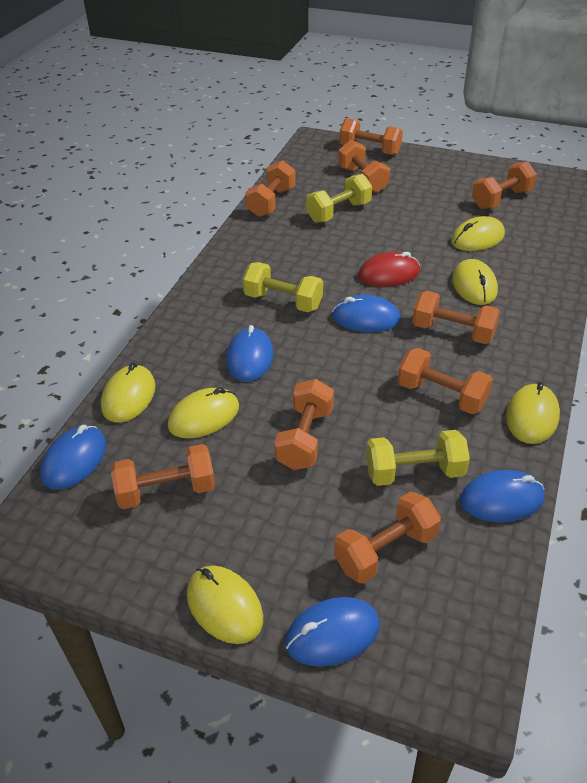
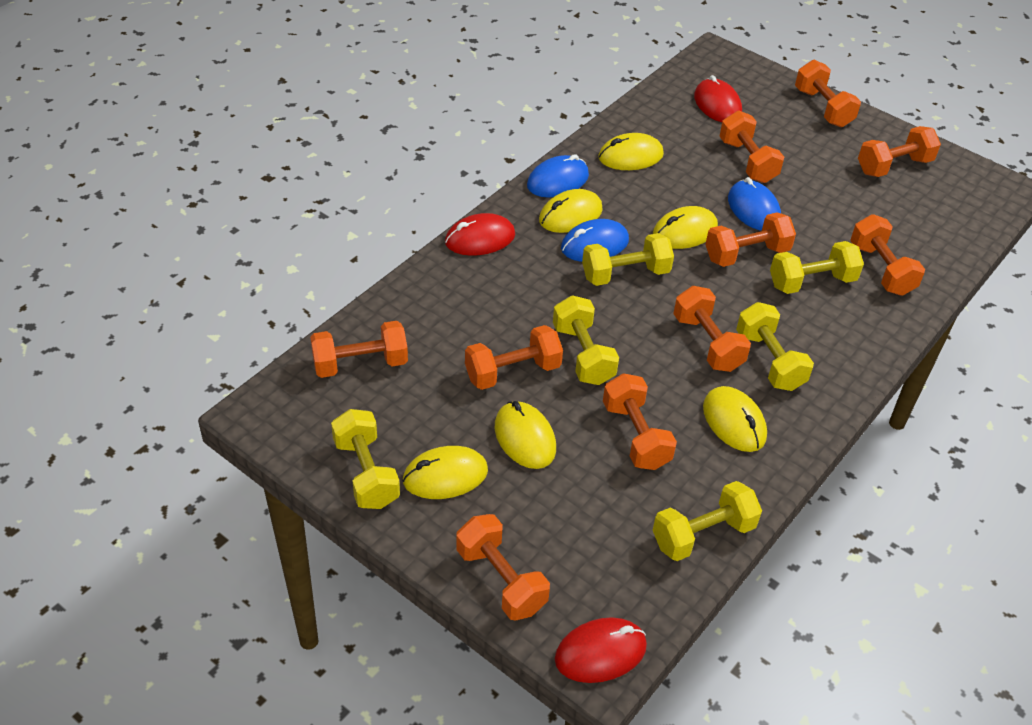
blue mouse: [40,425,107,490] [226,325,273,382] [285,597,380,666] [332,295,401,332] [460,470,545,522] = 5 -> [527,154,589,198] [561,219,629,262] [728,177,781,231] = 3
orange dumbbell: [111,444,215,509] [245,160,296,217] [274,379,334,470] [334,491,441,584] [338,140,390,193] [340,118,403,155] [398,348,493,414] [412,291,500,344] [472,162,537,209] = 9 -> [310,321,408,378] [456,514,550,620] [465,325,563,390] [603,373,677,470] [673,286,751,372] [705,212,796,267] [719,111,784,183] [795,60,861,127] [850,214,925,296] [858,126,941,177] = 10
red mouse: [358,252,420,287] = 1 -> [445,213,515,256] [555,617,647,683] [694,75,742,122] = 3
yellow dumbbell: [243,262,323,312] [306,174,372,223] [366,430,470,486] = 3 -> [331,409,400,509] [553,295,619,385] [582,233,674,286] [653,481,762,561] [736,302,814,391] [770,241,864,294] = 6

